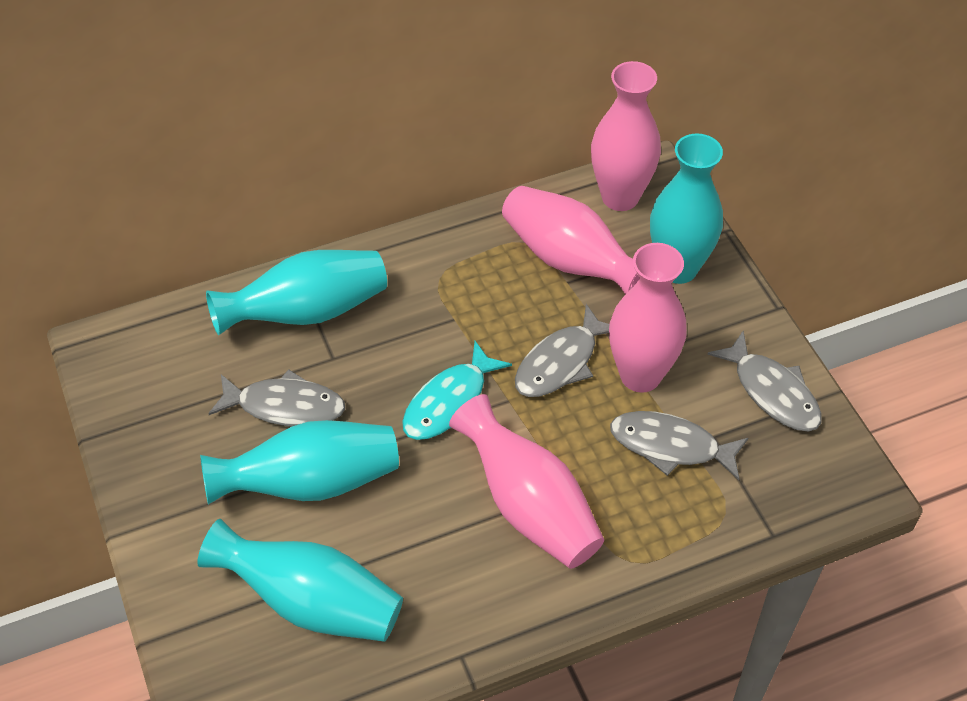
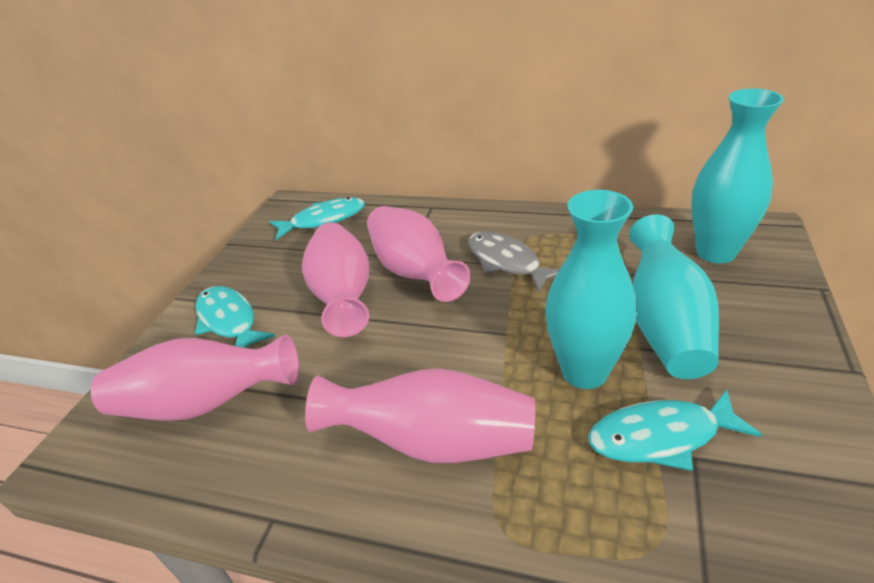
grey fish: [208,369,345,426] [515,304,609,397] [610,411,748,480] [707,331,822,431] = 4 -> [468,231,560,293] = 1
turquoise fish: [402,341,512,440] = 1 -> [195,286,275,348] [269,197,365,240] [588,389,762,471] = 3
turquoise vase: [197,519,403,642] [200,420,399,505] [206,250,387,335] [650,133,723,284] = 4 -> [545,190,637,389] [629,214,719,379] [691,88,784,264] = 3

